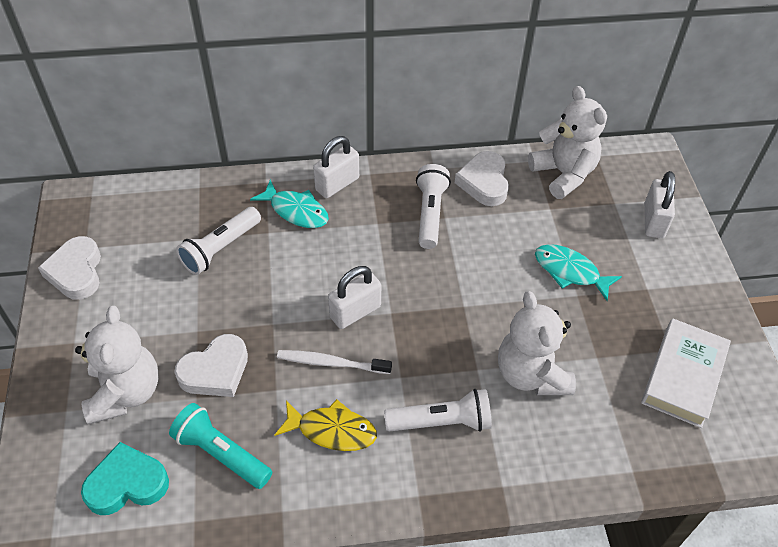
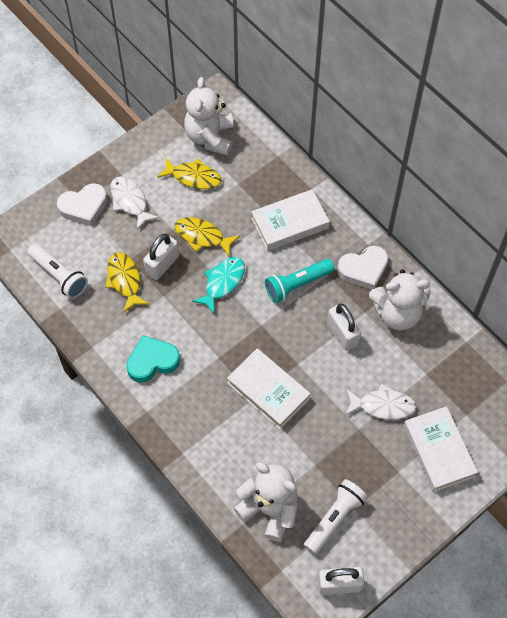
turquoise fish: [250,180,329,228] [535,244,622,301] = 2 -> [192,257,245,314] = 1
white book: [641,318,731,428] = 1 -> [227,348,310,429] [251,189,330,251] [404,406,478,492] = 3
white fish: none = 0 -> [110,177,159,230] [345,384,416,420] = 2
white flashlight: [176,207,261,275] [384,389,492,432] [416,164,451,249] = 3 -> [28,244,88,299] [304,479,368,554] = 2
white heart: [38,236,101,300] [174,334,248,397] [455,151,509,206] = 3 -> [57,183,107,226] [337,246,388,290] = 2
white toothbrush: [277,350,392,374] = 1 -> none = 0
yellow fish: [275,399,377,451] = 1 -> [105,252,149,313] [157,157,222,189] [175,217,240,257] = 3

